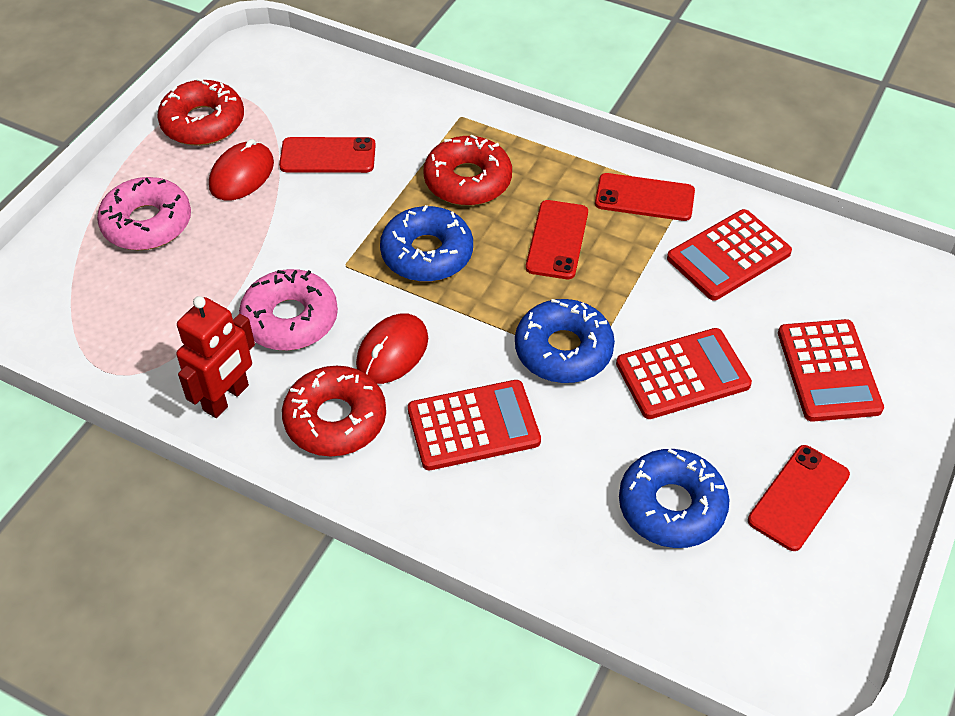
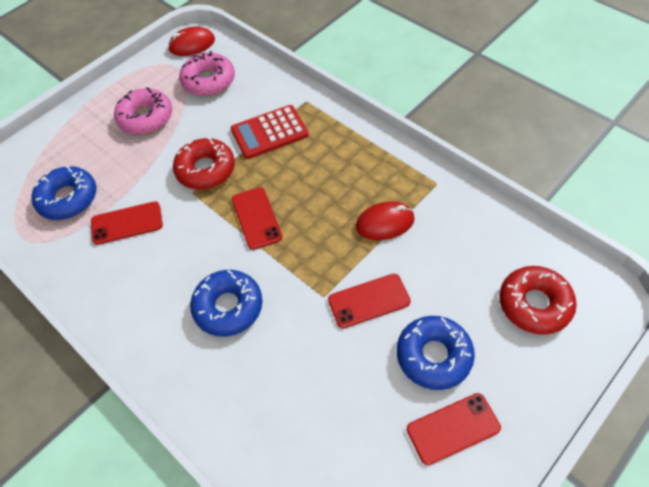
red calculator: [408,380,541,470] [616,328,752,419] [667,209,792,301] [778,319,884,422] = 4 -> [231,105,309,159] = 1
red donut: [158,78,244,146] [282,366,386,456] [424,135,512,206] = 3 -> [173,137,235,190] [499,266,577,335] = 2
red robot: [176,296,255,418] = 1 -> none = 0

